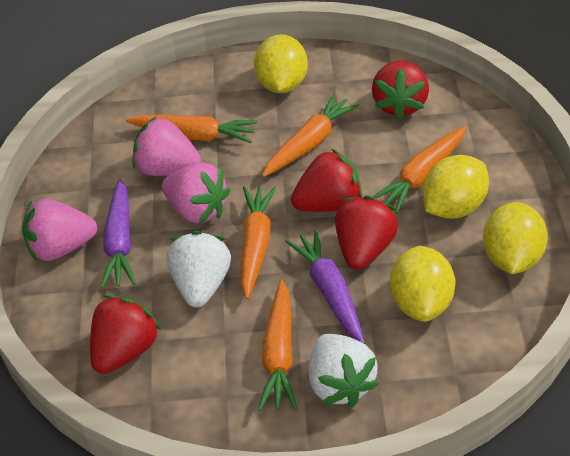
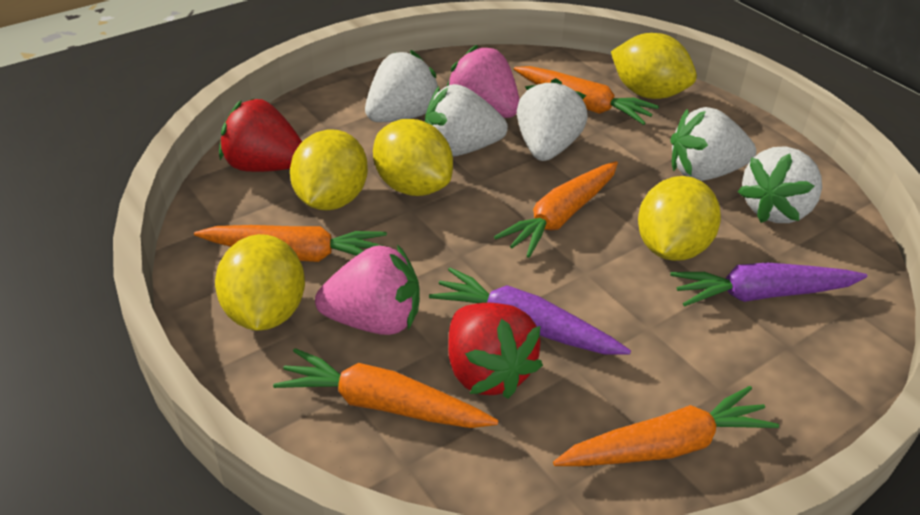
pink strawberry: [22,199,97,261] [132,116,201,176] [162,162,230,224] = 3 -> [315,244,420,335] [447,45,519,118] = 2
red strawberry: [90,295,161,374] [291,149,363,212] [335,196,398,270] [372,61,429,120] = 4 -> [219,98,302,172] [448,303,543,399] = 2
white strawberry: [167,231,231,307] [309,334,379,407] = 2 -> [365,50,440,122] [425,84,508,157] [517,78,588,161] [671,107,756,181] [738,146,822,223] = 5
yellow lemon: [254,34,308,93] [390,246,455,322] [423,155,489,219] [483,202,548,274] = 4 -> [215,234,305,331] [290,129,368,210] [373,119,453,196] [611,33,697,99] [638,176,721,261] = 5

